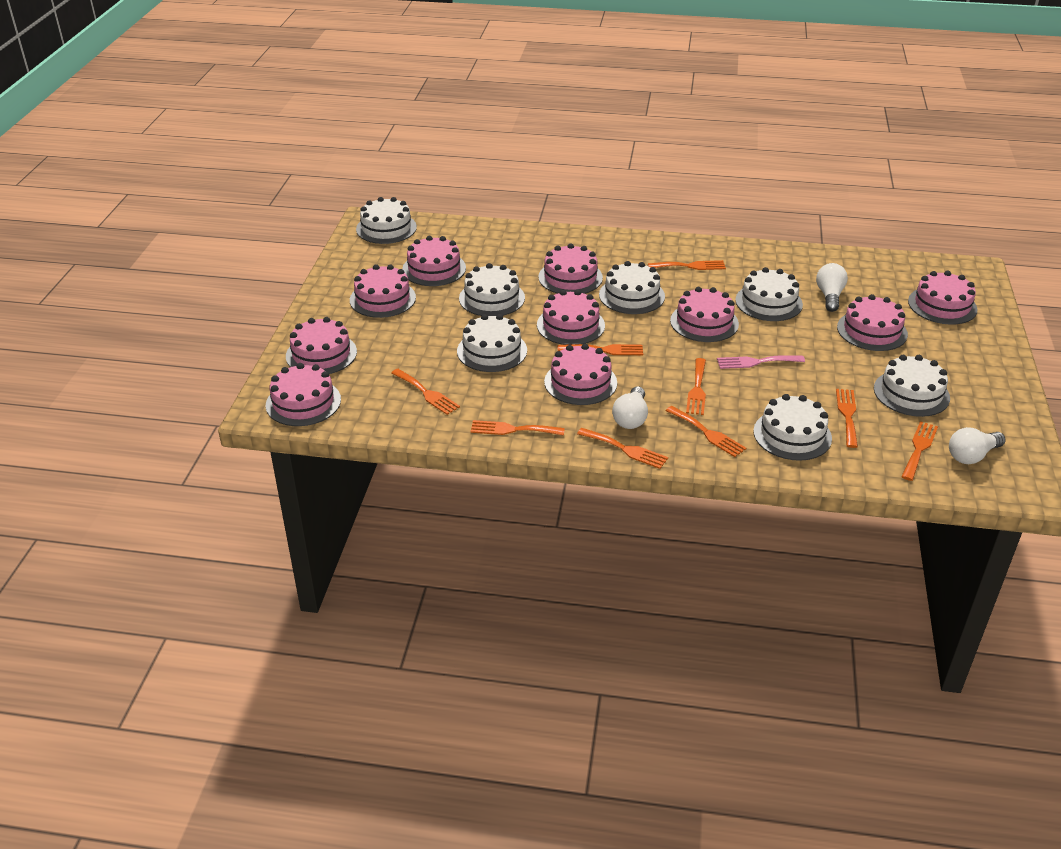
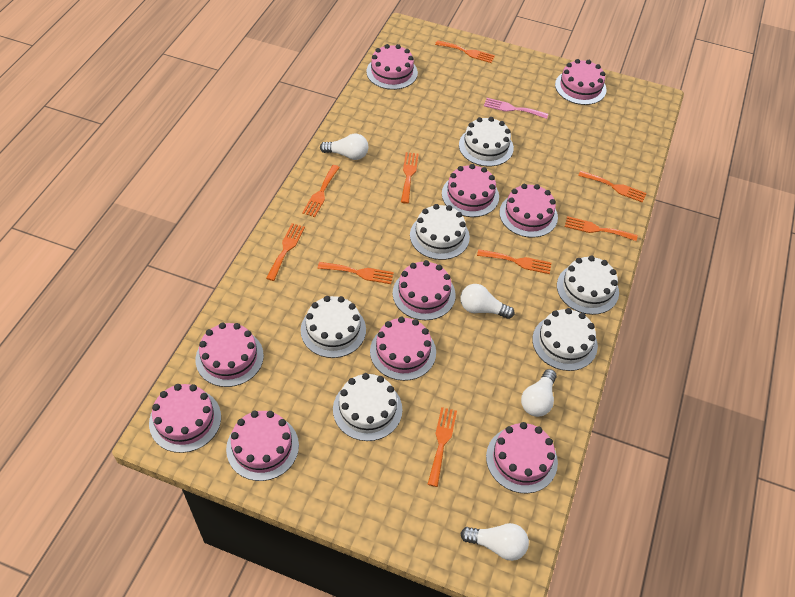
white cake: [356,197,417,244] [457,314,527,372] [459,263,525,316] [599,261,665,314] [735,267,803,321] [753,394,832,461] [874,355,950,417] = 7 -> [300,296,366,358] [333,373,403,441] [410,204,470,260] [459,117,514,167] [532,308,598,371] [557,256,619,315] = 6
white light bulb: [612,386,648,429] [816,263,848,312] [949,427,1006,464] = 3 -> [320,134,368,160] [460,284,515,319] [460,523,529,561] [521,369,557,417] = 4

